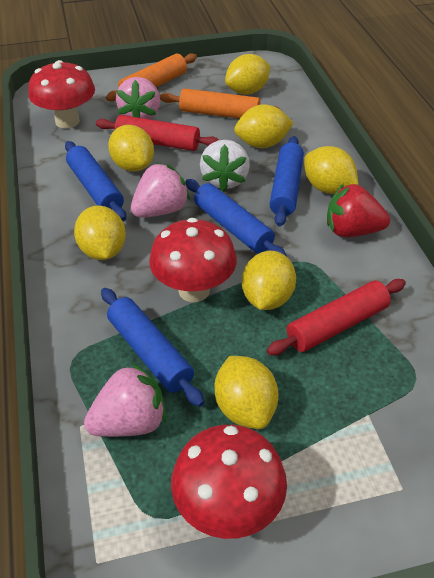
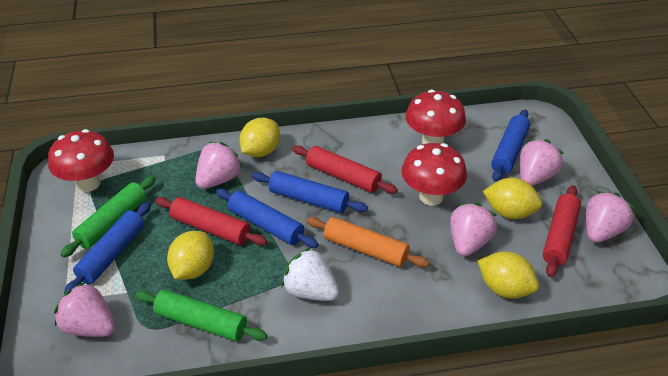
green rolling pin: none = 0 -> [60,176,156,258] [135,290,268,341] = 2
orange rolling pin: [106,53,197,101] [160,88,281,119] = 2 -> [306,217,429,267] = 1
pink strawberry: [84,363,166,437] [116,77,160,119] [131,163,190,218] = 3 -> [54,281,115,337] [195,142,243,189] [450,203,497,256] [520,139,563,186] [586,191,635,243] = 5
red rolling pin: [96,115,219,151] [267,279,406,355] = 2 -> [155,197,267,245] [292,145,398,194] [543,185,581,277] = 3
red strawberry: [327,183,390,237] = 1 -> none = 0
yellow lemon: [74,206,126,260] [108,125,154,172] [215,356,279,429] [225,54,270,94] [234,104,294,148] [242,251,296,310] [304,146,359,194] = 7 -> [167,231,214,280] [239,118,280,157] [478,252,539,299] [483,178,542,219] = 4

